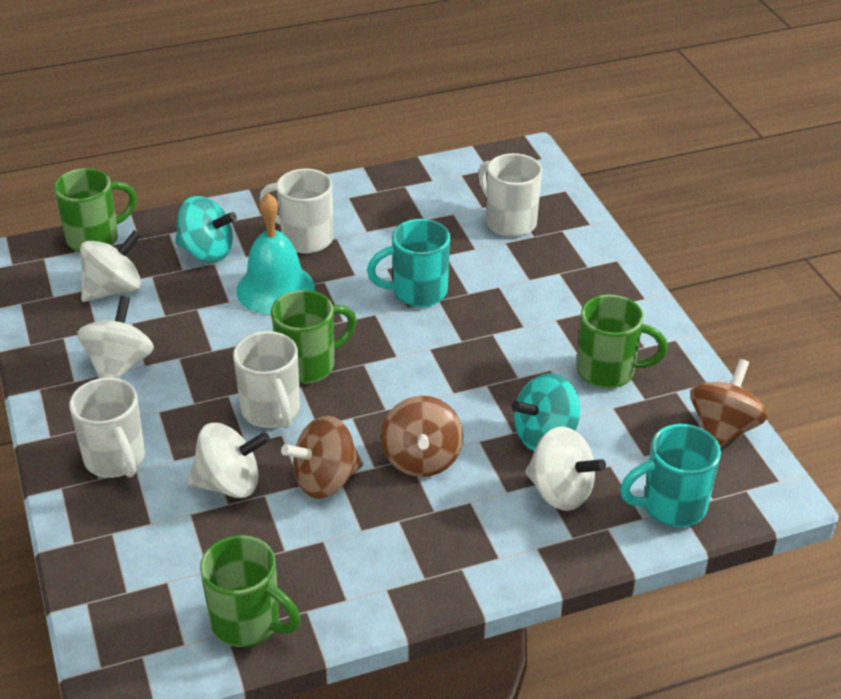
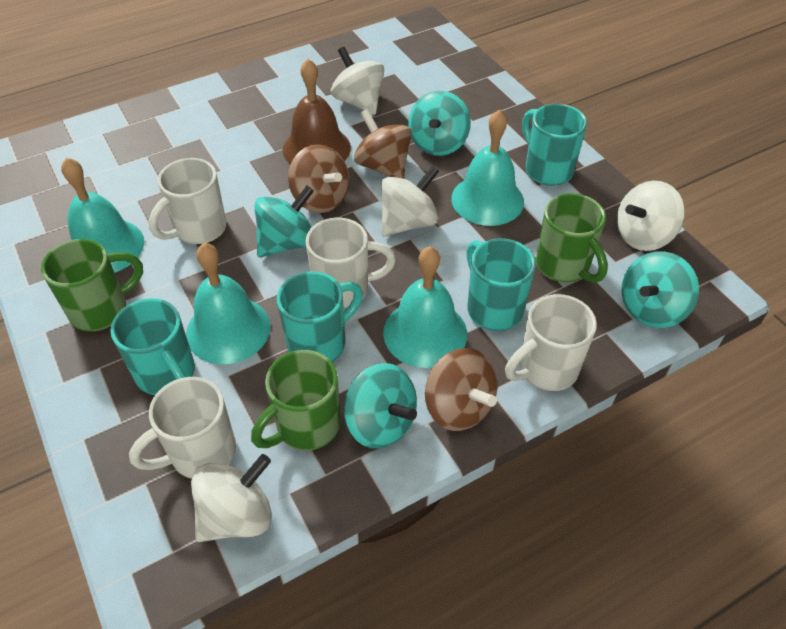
brown bell: none = 0 -> [283,59,351,164] = 1
green mug: [54,168,137,252] [200,535,301,647] [271,290,357,384] [577,295,668,389] = 4 -> [41,239,143,332] [251,350,340,451] [536,193,608,283] = 3
turquoise bell: [236,193,315,314] = 1 -> [61,157,144,273] [186,243,271,364] [383,246,467,368] [451,110,524,226] = 4
turquoise mug: [367,219,450,307] [620,424,721,527] = 2 -> [110,298,195,395] [277,271,363,362] [467,238,536,331] [522,104,587,186] = 4
turquoise spinning top: [175,196,237,263] [512,373,580,451] = 2 -> [254,185,314,257] [344,363,417,449] [408,91,471,156] [622,251,699,328] = 4

